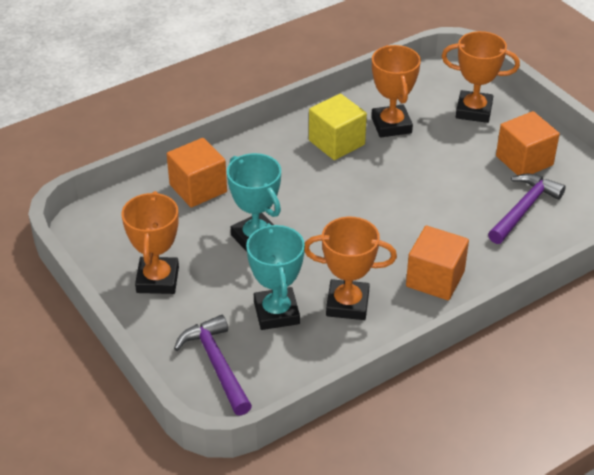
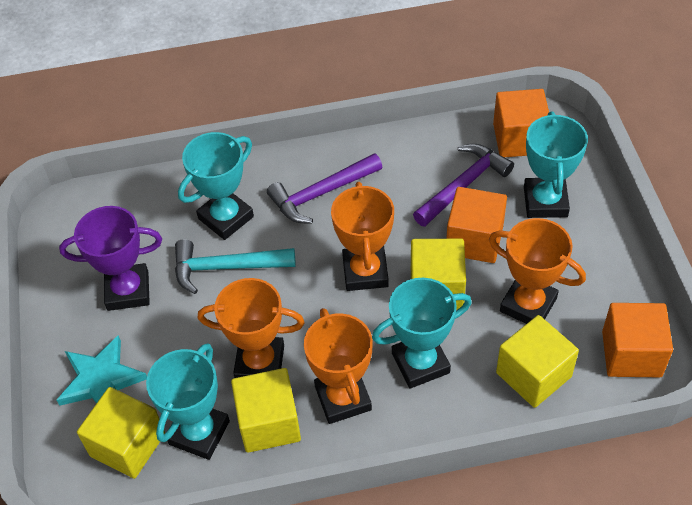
purple trophy: none = 0 -> [59,206,162,311] = 1
turquoise hammer: none = 0 -> [175,239,296,294] = 1
turquoise star: none = 0 -> [57,335,147,406] = 1
turquoise trophy: [227,153,281,252] [246,223,305,330] = 2 -> [146,343,230,460] [178,132,254,240] [372,278,472,389] [524,112,588,218] = 4
yellow cube: [309,94,367,160] = 1 -> [77,387,165,479] [231,368,301,453] [411,239,466,310] [496,315,579,408] = 4

